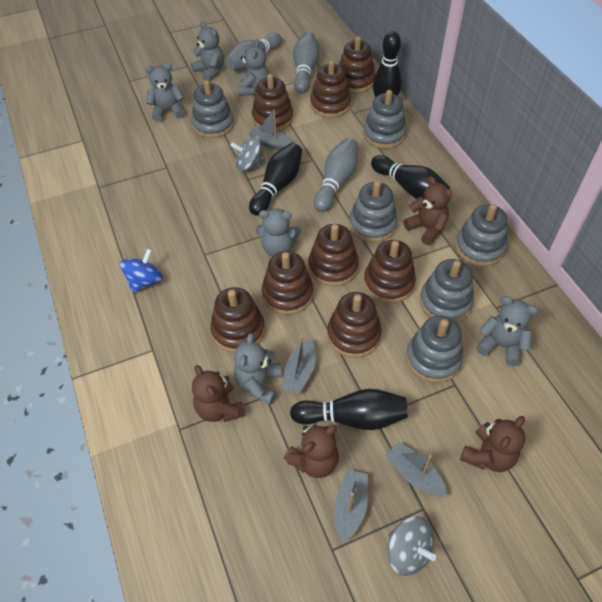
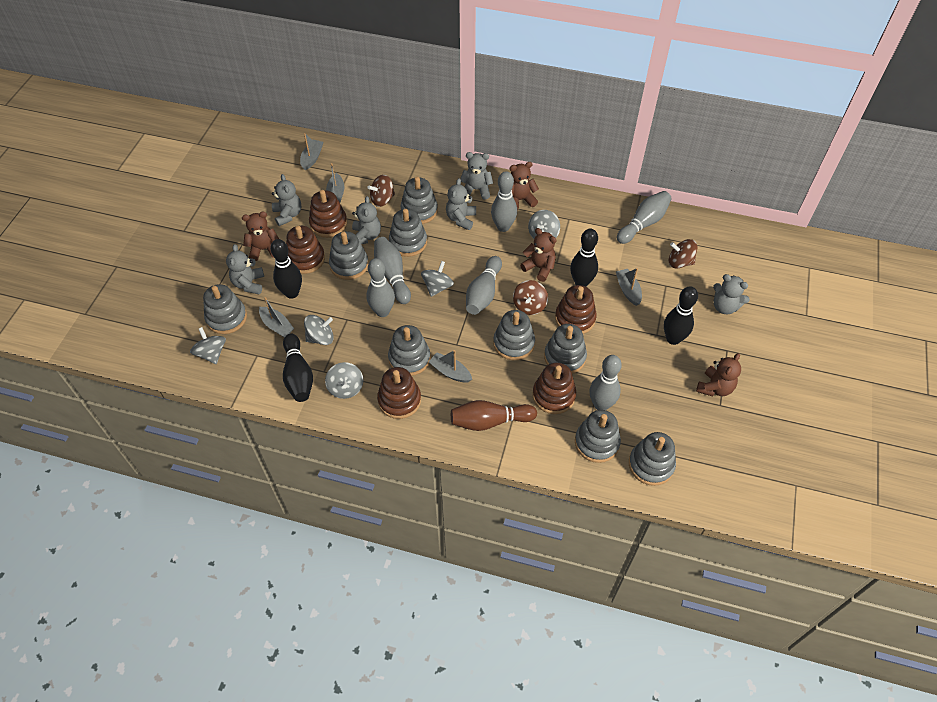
blue spinning top: [120,248,163,293] = 1 -> none = 0
brown bowling pin: none = 0 -> [451,400,537,431] = 1
brown spinning top: none = 0 -> [367,175,395,207] [513,280,548,315] [669,239,697,268] = 3
brown stacking toy: [210,287,265,353] [252,74,293,131] [262,251,313,315] [308,224,359,286] [310,60,351,118] [327,292,382,358] [339,36,376,93] [364,240,416,303] = 8 -> [286,226,325,274] [309,190,347,238] [377,367,421,419] [532,362,576,414] [555,285,597,334] = 5
grey boat: [249,109,293,151] [282,336,316,394] [334,470,368,543] [386,441,447,497] = 4 -> [259,297,294,338] [300,133,324,170] [326,163,345,202] [429,350,472,382] [616,268,642,306] = 5
grey bowling pin: [225,33,282,70] [293,32,320,94] [314,138,358,212] = 3 -> [366,258,395,317] [374,237,411,304] [466,256,502,315] [491,171,517,232] [589,355,622,410] [617,191,672,244] = 6
grey spinning top: [230,136,266,172] [388,516,436,576] = 2 -> [190,327,226,364] [304,315,334,345] [325,362,363,399] [421,261,454,297] [528,210,560,239] = 5
grey stacking toy: [191,80,234,138] [349,181,398,242] [363,90,407,149] [406,316,463,383] [420,259,474,322] [455,204,507,266] = 6 -> [203,284,247,334] [329,231,369,280] [388,325,431,376] [389,209,427,257] [400,177,438,224] [493,310,535,360] [544,324,587,374] [575,410,621,463] [629,432,676,486] = 9

